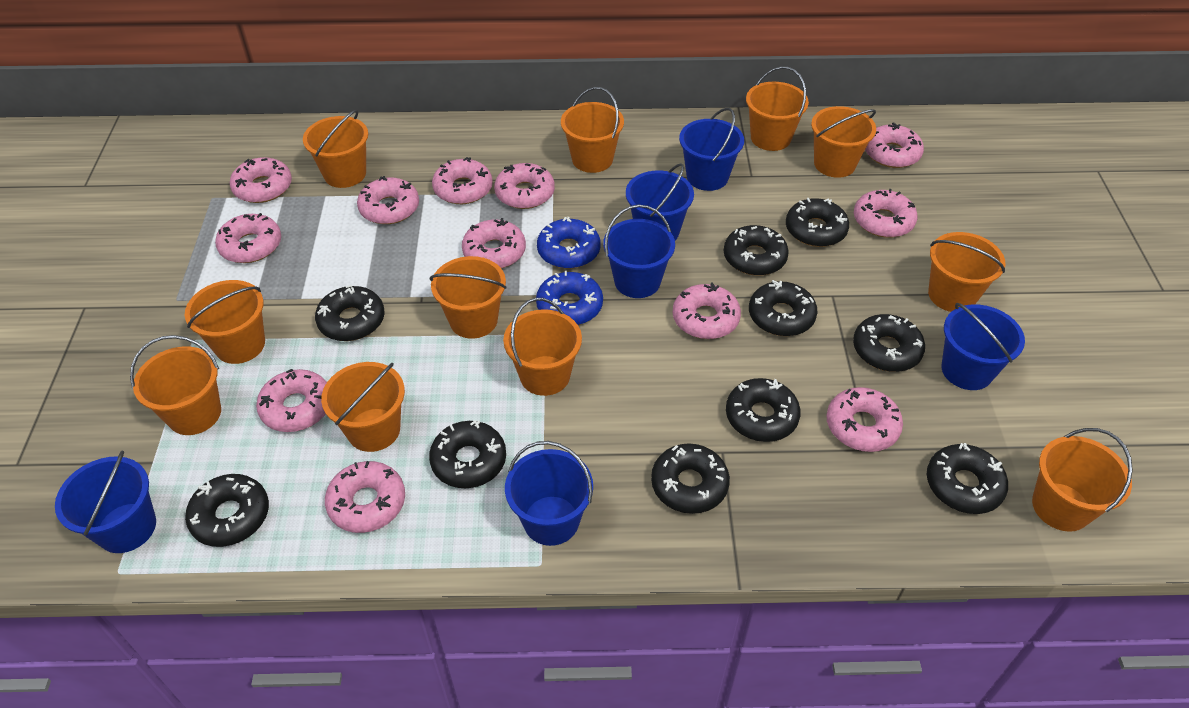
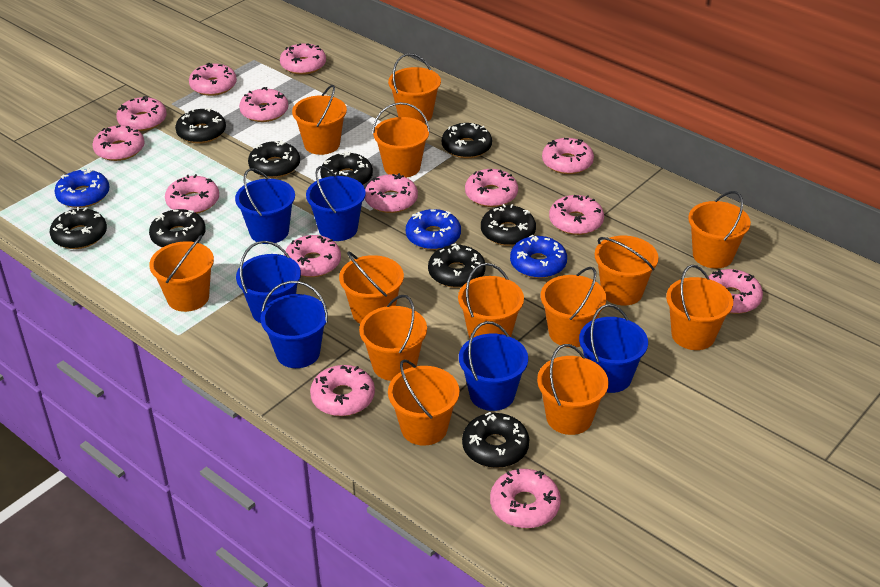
black donut: [185,474,269,547] [315,285,385,341] [429,420,506,488] [651,444,730,514] [724,225,789,276] [726,378,801,442] [749,280,818,336] [786,198,849,247] [853,314,925,372] [927,443,1008,514] = 10 -> [50,207,107,249] [149,209,206,247] [175,108,226,144] [248,140,300,178] [320,151,373,185] [428,243,486,288] [442,123,492,158] [462,412,529,468] [481,204,536,246] = 9
blue donut: [536,271,603,325] [537,217,601,268] = 2 -> [54,168,109,208] [406,209,461,250] [510,235,567,278] = 3
orange bucket: [130,335,221,435] [185,280,265,364] [303,110,368,188] [321,362,405,452] [430,256,506,339] [503,298,582,396] [561,87,624,173] [746,66,809,151] [811,106,876,178] [928,232,1005,312] [1032,428,1133,532] = 11 -> [149,235,214,312] [292,85,347,155] [339,251,404,324] [359,295,427,381] [372,102,430,178] [388,53,441,123] [388,359,459,446] [458,263,524,338] [537,344,609,435] [541,267,607,348] [594,236,658,305] [666,265,733,350] [688,191,751,268] = 13
pink donut: [215,213,281,263] [230,157,292,203] [256,369,327,432] [325,461,405,533] [357,176,419,224] [432,157,493,204] [462,218,526,268] [494,163,555,209] [673,282,741,339] [826,387,903,452] [854,189,918,238] [865,123,924,168] = 12 -> [92,125,145,161] [116,96,167,131] [165,174,219,214] [189,63,237,96] [239,87,288,122] [280,43,326,75] [284,235,341,277] [310,365,375,416] [365,173,418,213] [465,169,518,207] [490,468,561,528] [542,138,594,174] [549,195,604,235] [708,269,763,314] = 14

